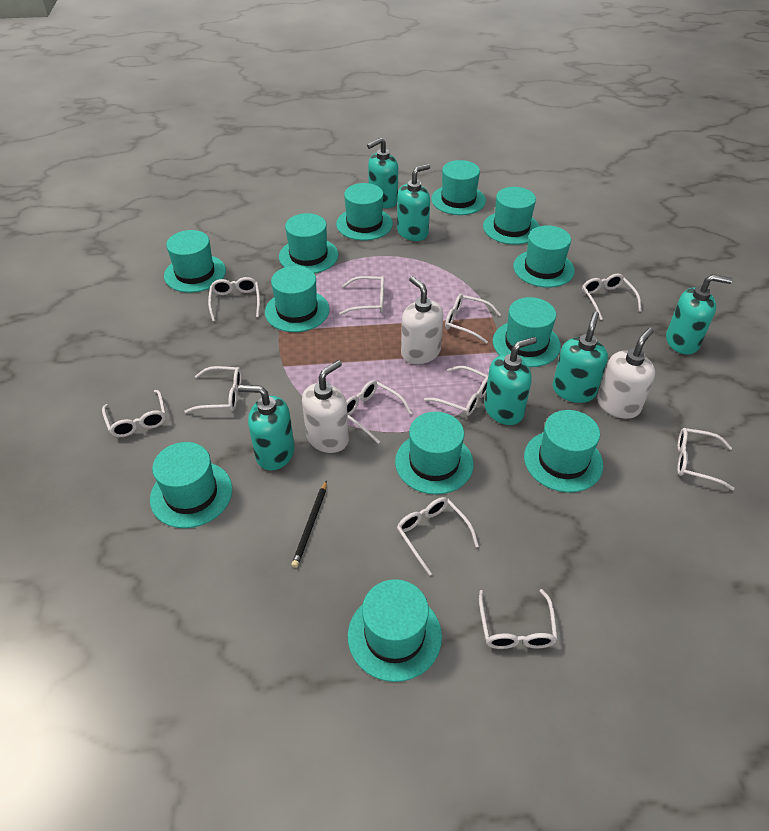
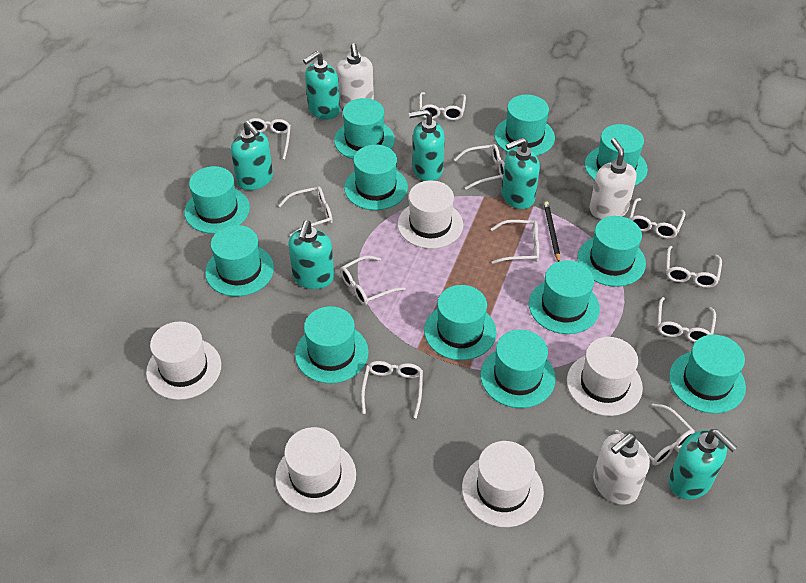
white hat: none = 0 -> [146,322,221,400] [275,427,356,513] [398,180,463,249] [462,441,544,527] [567,337,643,416] = 5

